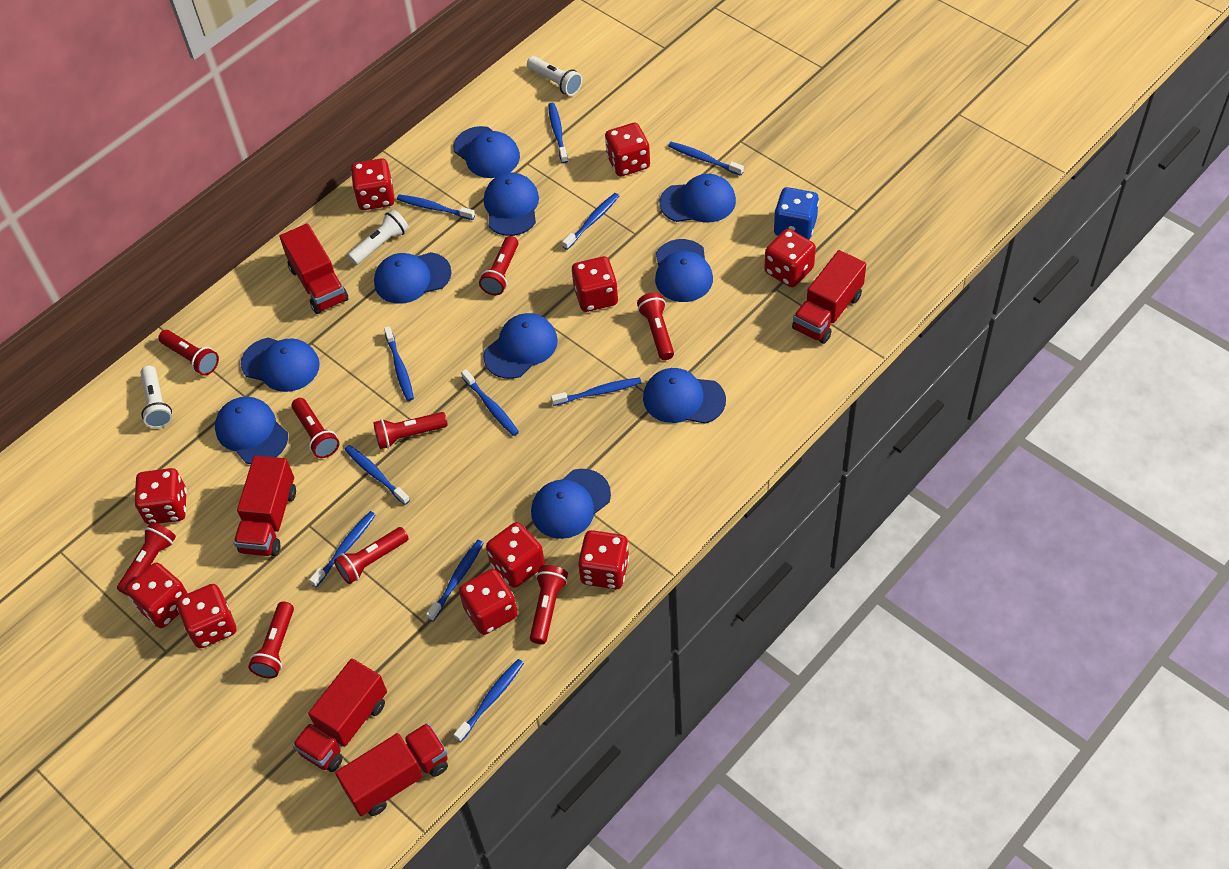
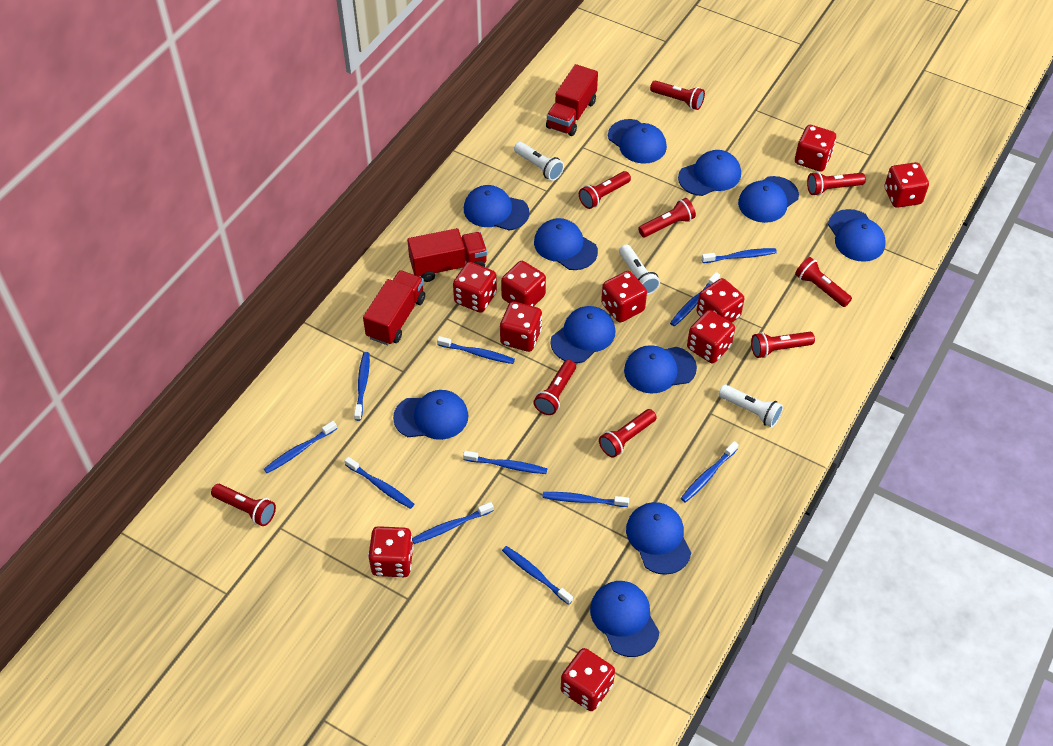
blue cap: [215,397,288,464] [241,338,320,392] [374,252,452,304] [453,126,520,178] [483,313,558,379] [484,173,539,236] [531,469,611,539] [643,368,726,424] [655,239,713,302] [659,174,736,222] = 10 -> [393,390,468,440] [464,185,529,231] [534,218,598,270] [550,306,615,363] [590,581,659,657] [608,119,667,164] [624,345,697,394] [626,502,691,575] [678,150,741,196] [738,176,799,223] [828,209,886,262] = 11
blue dice: [774,187,819,240] = 1 -> none = 0
red truck: [234,456,296,556] [279,223,349,314] [292,658,387,772] [335,723,448,816] [792,250,866,344] = 5 -> [363,270,425,345] [407,228,487,282] [546,64,598,136] = 3

